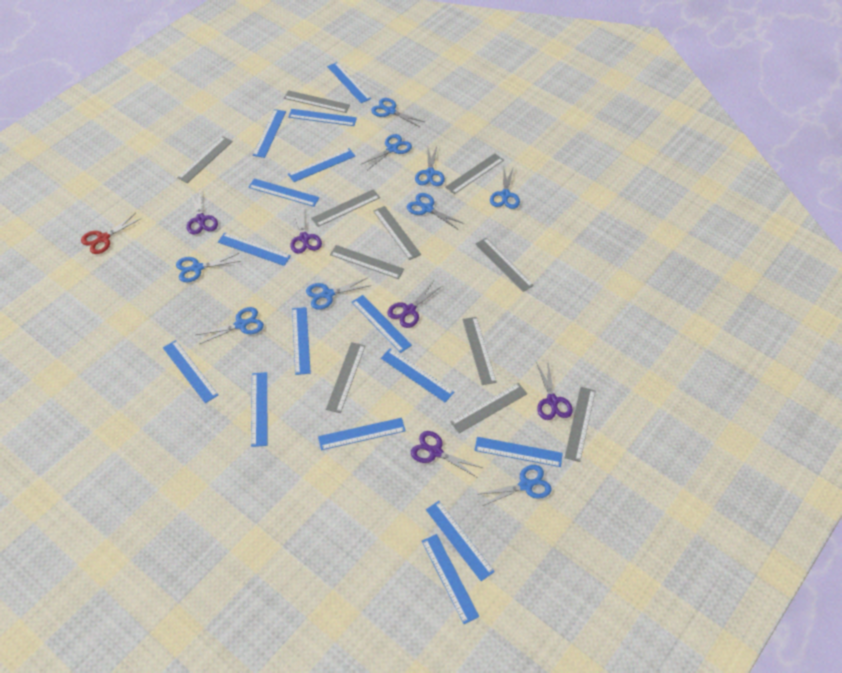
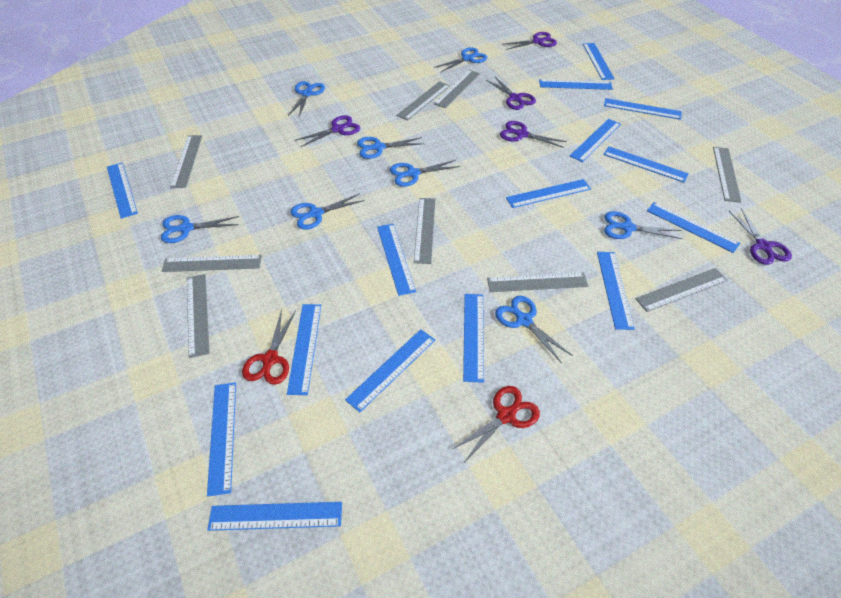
blue scissors: [176,253,240,282] [196,307,264,344] [306,278,372,310] [360,134,412,170] [371,98,424,127] [407,193,464,229] [415,144,445,186] [477,465,551,506] [490,166,520,209] = 9 -> [161,215,239,243] [288,81,325,117] [290,193,365,230] [357,137,424,159] [390,160,460,187] [434,47,487,73] [495,296,573,363] [604,211,682,239] = 8
grey ruler: [177,137,233,183] [284,90,350,113] [311,189,380,227] [326,342,365,413] [330,245,404,279] [373,206,421,260] [445,154,504,194] [450,383,527,433] [462,317,497,385] [475,238,534,292] [564,387,595,462] = 11 -> [162,255,262,272] [170,135,202,188] [187,274,210,358] [397,81,450,121] [414,198,435,264] [434,70,480,108] [487,272,588,292] [635,268,728,312] [713,147,742,203] = 9
red scissors: [81,213,142,254] = 1 -> [242,309,296,385] [453,386,540,461] = 2

